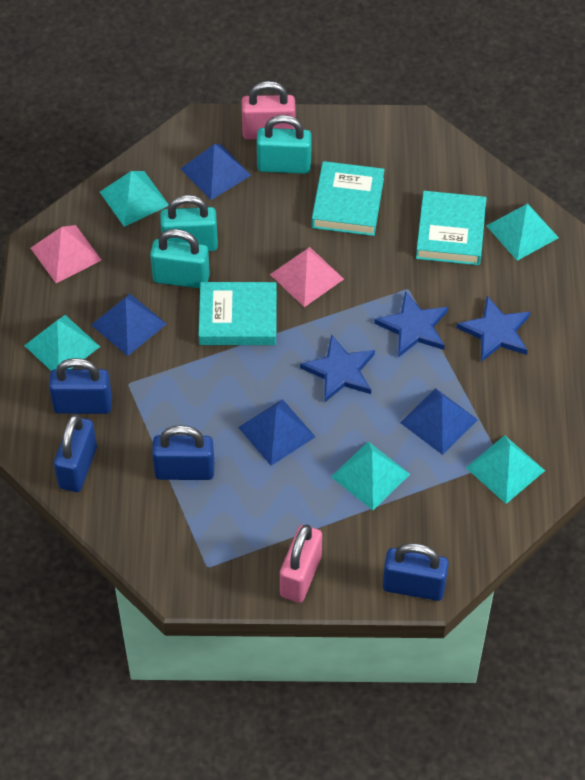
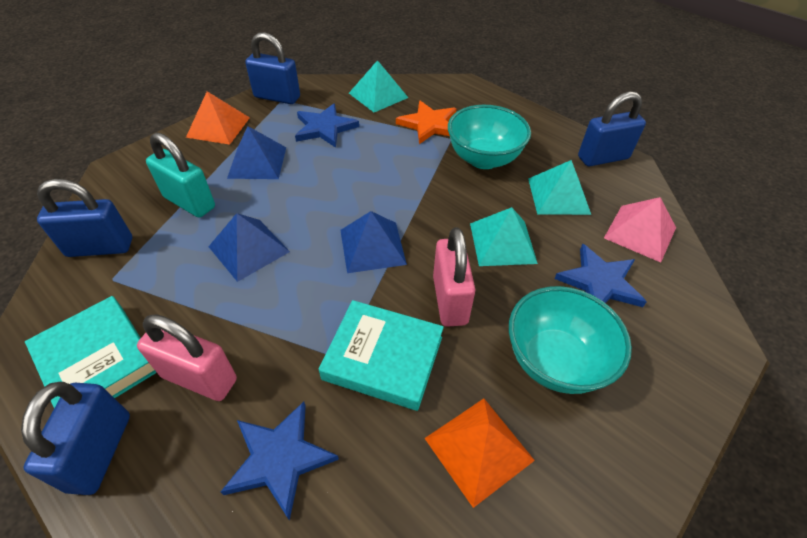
blue pyramid: [91,294,167,356] [181,144,251,200] [238,399,315,466] [400,388,478,455] = 4 -> [208,213,290,282] [227,126,286,179] [340,211,407,273] = 3
orange pyramid: none = 0 -> [186,91,250,145] [425,399,535,508] = 2
orange star: none = 0 -> [396,101,457,144] = 1
pink pyramid: [31,225,101,283] [270,247,344,307] = 2 -> [604,197,676,262] = 1
turquoise book: [199,282,277,345] [312,161,385,236] [416,191,487,265] = 3 -> [25,296,157,408] [319,300,444,411] = 2
turquoise bowl: none = 0 -> [448,105,531,169] [509,286,632,394] = 2
turquoise padlock: [150,229,210,288] [160,195,218,251] [257,115,312,174] = 3 -> [146,132,215,218] = 1
turquoise pyramid: [24,315,100,371] [100,171,169,227] [331,441,410,510] [466,435,545,504] [486,203,559,261] = 5 -> [349,60,408,112] [470,207,538,266] [528,160,591,215] = 3

